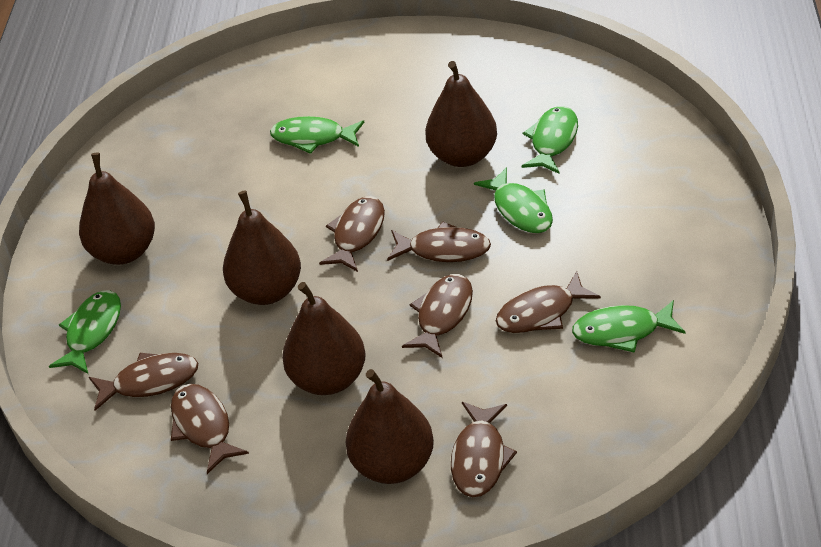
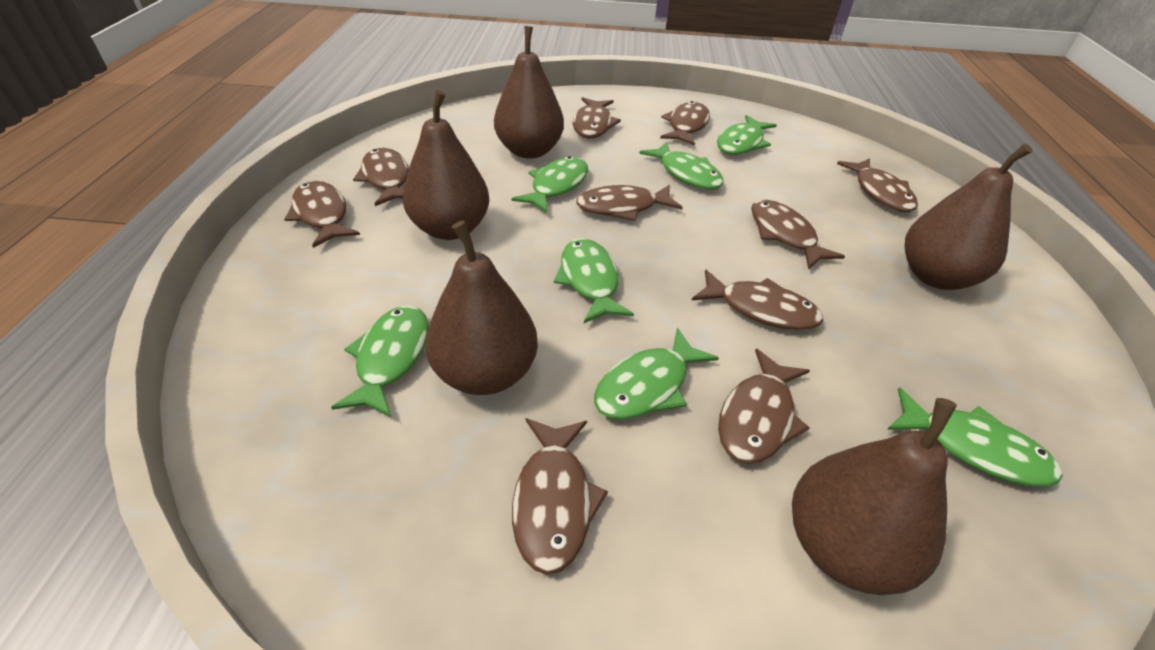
brown fish: [89,353,198,411] [171,384,249,474] [319,196,385,272] [387,221,491,262] [402,274,473,358] [451,402,517,497] [496,271,601,333] = 7 -> [284,181,360,248] [353,148,409,206] [512,418,608,575] [572,97,621,138] [576,185,683,221] [660,101,710,146] [692,269,823,330] [718,349,810,464] [751,200,845,269] [837,158,918,212] = 10
green fish: [49,290,121,374] [270,116,364,154] [474,167,553,233] [521,106,578,174] [572,300,686,353] = 5 -> [331,305,429,418] [512,156,588,213] [554,238,634,323] [594,328,719,420] [639,141,724,190] [717,115,777,155] [887,387,1062,487] = 7

